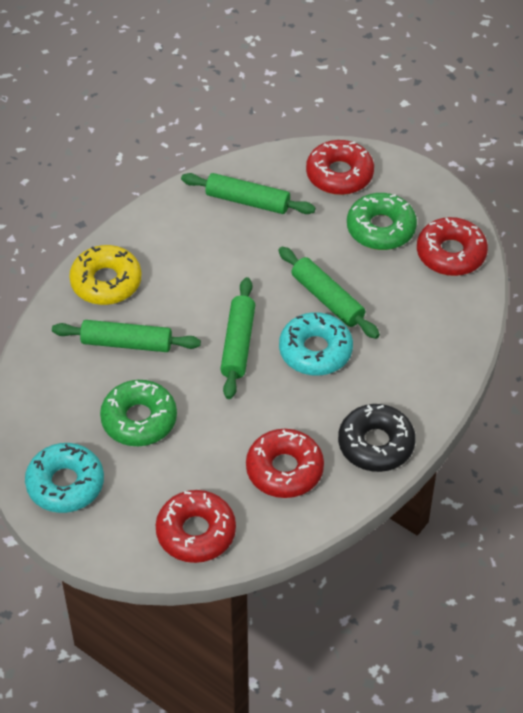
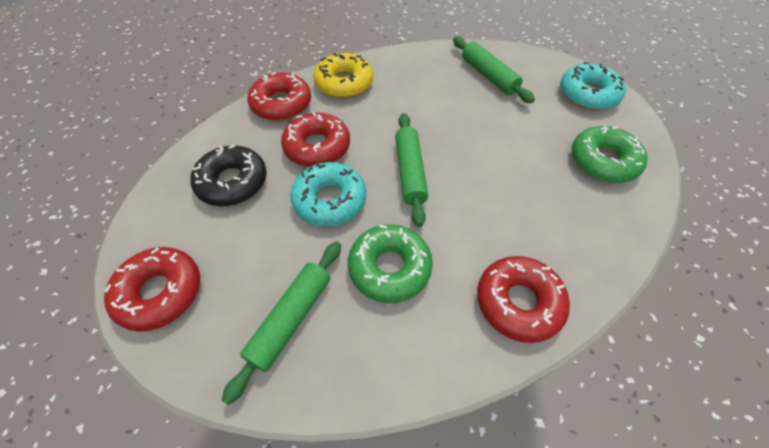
green rolling pin: [52,320,201,352] [181,173,316,214] [220,277,255,399] [278,247,380,339] = 4 -> [221,242,341,405] [395,113,428,227] [453,36,535,103] = 3

